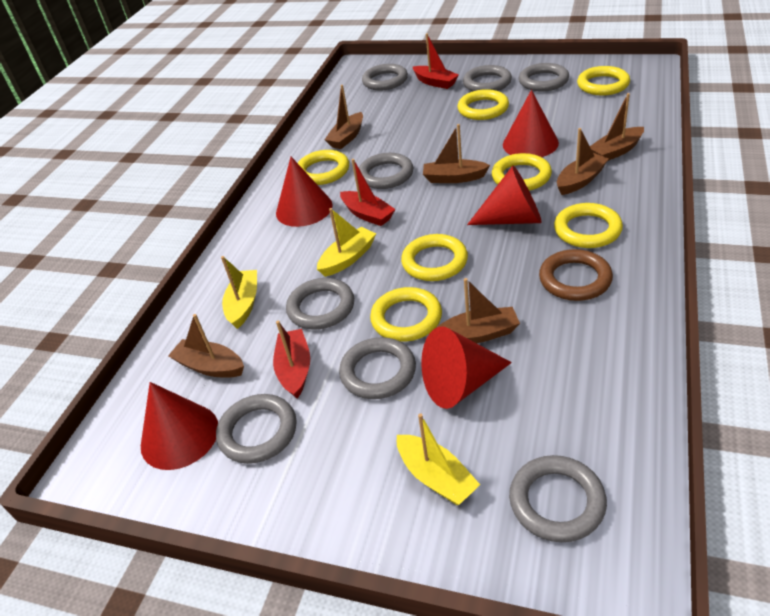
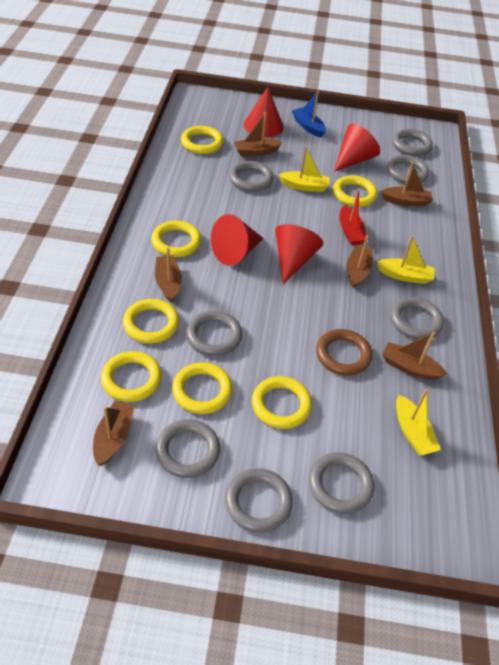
blue boat: none = 0 -> [292,91,326,137] = 1
red boat: [273,321,310,399] [340,159,395,226] [413,33,459,89] = 3 -> [340,188,367,245] = 1
red cone: [141,382,218,470] [276,157,333,227] [421,327,512,409] [467,166,542,225] [503,90,559,157] = 5 -> [211,214,264,266] [244,87,284,138] [275,224,323,285] [334,124,380,172] = 4

